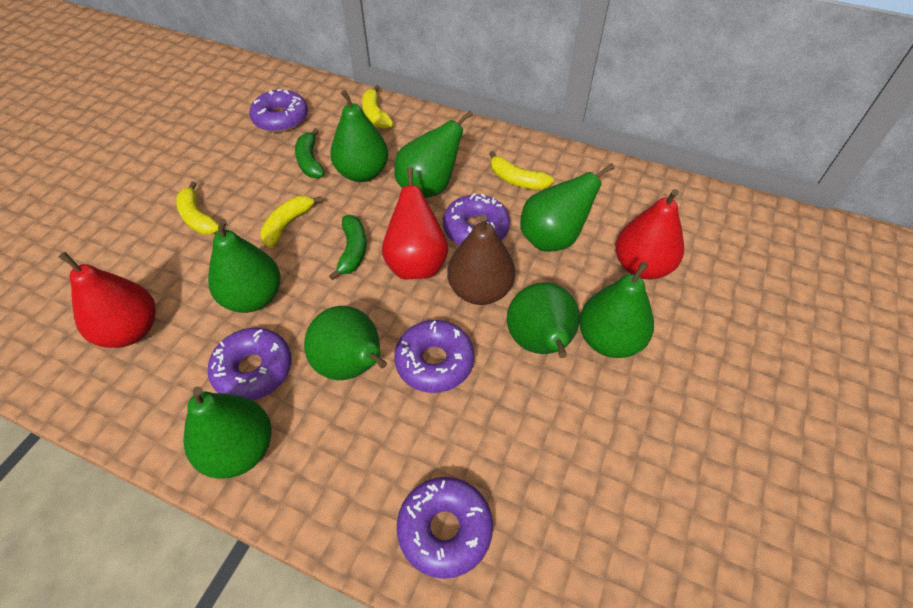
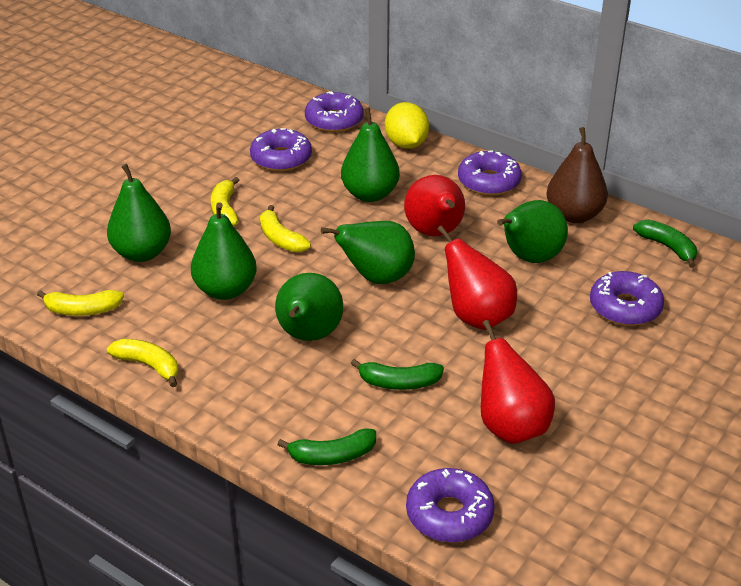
green banana: [295,128,325,178] [329,215,366,280] = 2 -> [277,428,376,465] [351,359,444,390] [633,219,697,268] = 3
green pear: [183,386,272,479] [208,218,281,313] [304,306,387,380] [330,90,389,182] [394,111,473,198] [507,282,580,358] [520,163,615,252] [579,262,654,358] = 8 -> [107,164,171,262] [191,202,257,300] [275,273,343,341] [321,221,415,284] [341,107,400,202] [497,200,568,263] = 6
yellow lemon: none = 0 -> [385,102,429,149] = 1

